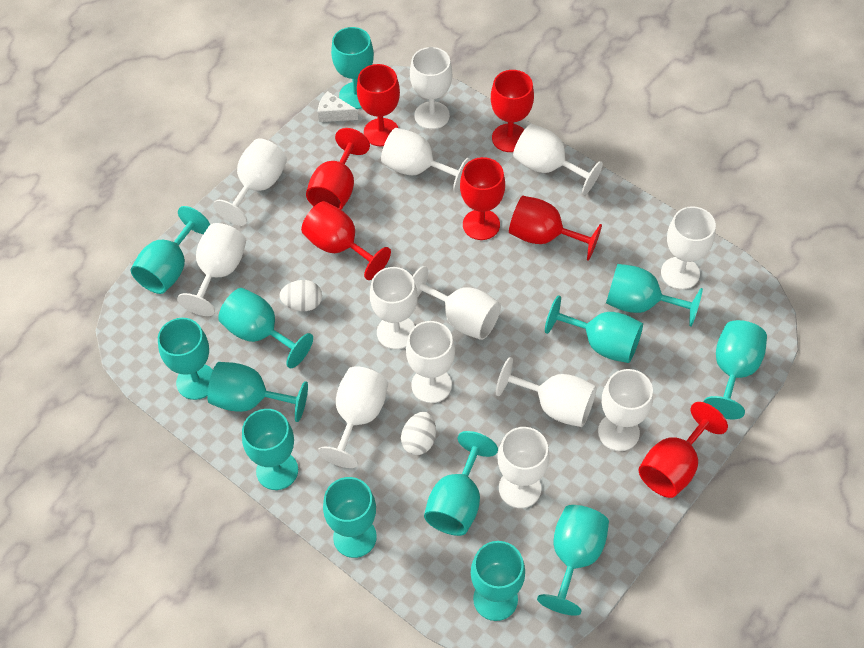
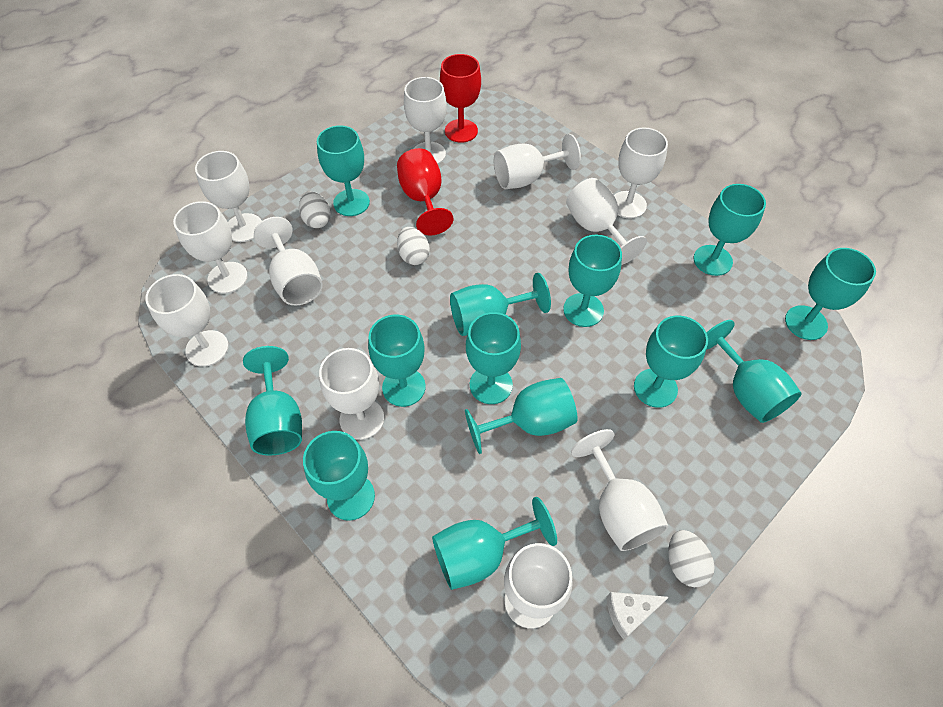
red goblet: [301,201,391,280] [306,128,370,210] [357,64,400,147] [460,157,505,240] [491,70,534,152] [509,196,602,261] [639,402,728,498] = 7 -> [397,148,453,236] [440,54,481,143] = 2
white egg: [279,280,322,311] [401,412,436,455] = 2 -> [299,192,331,228] [397,227,430,265] [668,530,715,587] = 3
white goblet: [177,223,246,316] [213,139,287,226] [318,366,388,468] [370,267,418,349] [381,128,471,193] [406,321,455,403] [410,47,452,129] [412,266,501,340] [496,357,597,427] [497,427,550,508] [513,124,603,195] [598,369,653,451] [661,206,716,290] = 13 -> [145,274,229,367] [173,201,248,294] [195,151,262,242] [254,217,322,306] [319,348,384,440] [404,77,447,164] [494,134,581,189] [504,543,573,629] [566,178,647,265] [571,429,668,551] [614,128,668,219] = 11

